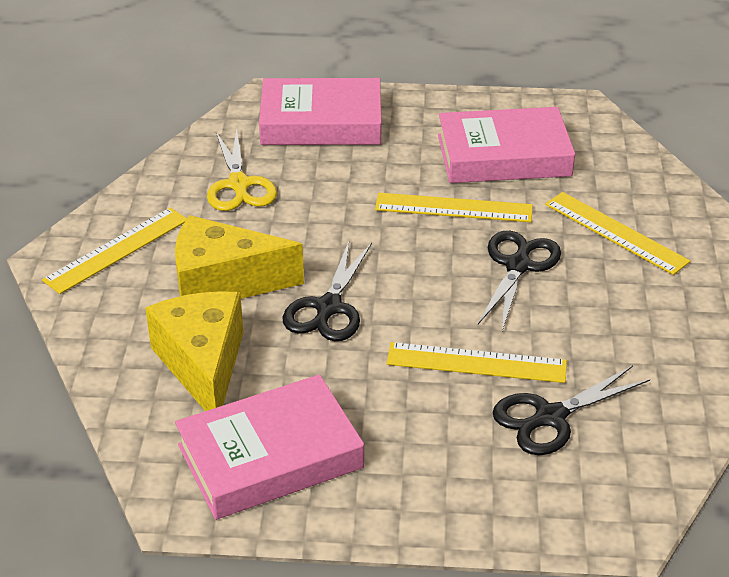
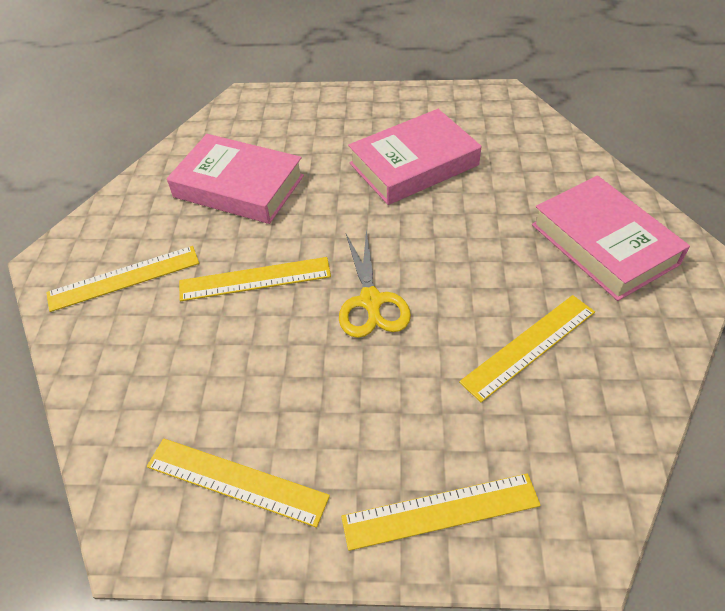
black scissors: [283,242,372,341] [478,231,561,331] [492,365,650,455] = 3 -> none = 0
yellow cheese: [145,291,243,411] [175,215,304,299] = 2 -> none = 0
yellow ruler: [42,208,187,294] [375,193,533,222] [387,342,567,383] [545,192,690,275] = 4 -> [46,246,199,312] [147,438,330,528] [179,257,331,301] [341,473,541,551] [459,295,595,402] = 5

